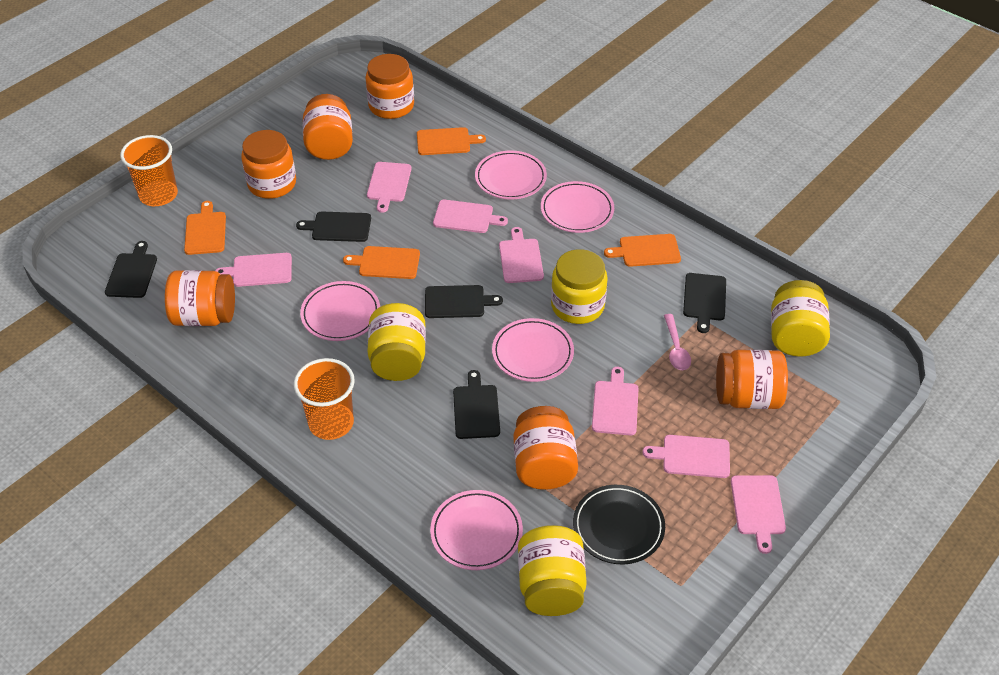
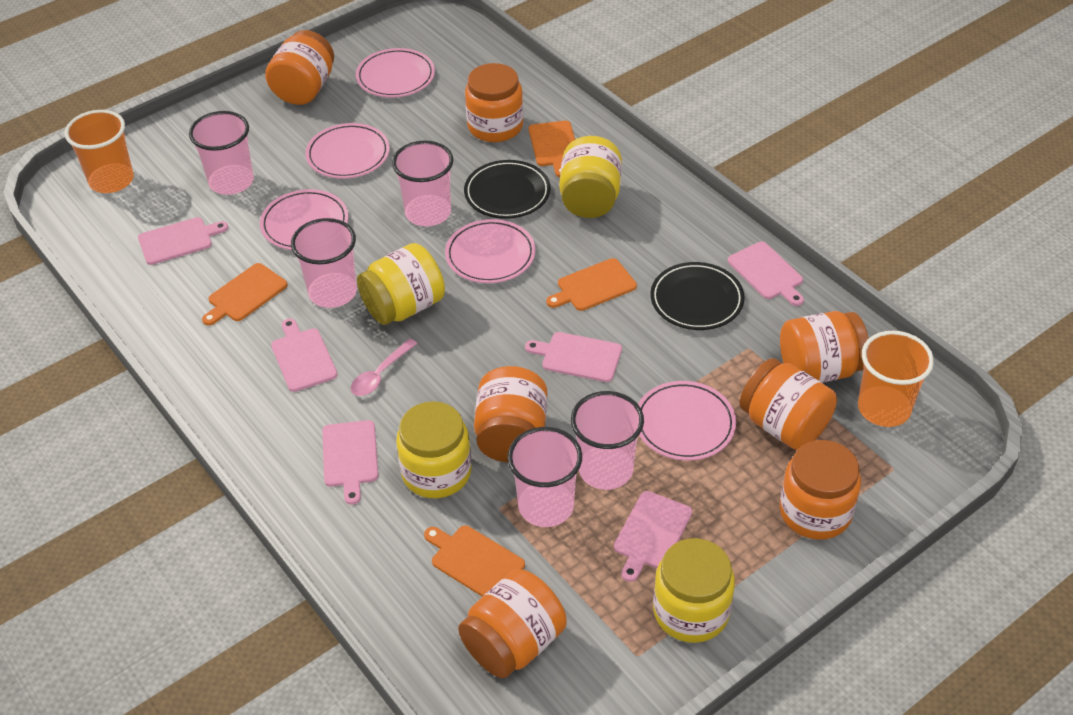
black cutting board: [105,241,157,298] [296,212,371,242] [425,285,503,318] [453,370,500,439] [683,273,726,333] = 5 -> none = 0
black plate: [573,485,665,564] = 1 -> [464,160,551,219] [650,262,745,330] = 2
orange jar: [165,270,235,326] [241,130,296,199] [303,94,353,160] [365,54,414,119] [513,406,578,490] [716,350,788,409] = 6 -> [265,30,334,105] [458,569,567,678] [465,63,523,142] [474,366,547,462] [740,358,837,450] [780,311,869,383] [780,440,861,540] = 7
pink cup: none = 0 -> [189,111,254,195] [291,218,357,308] [392,141,454,226] [507,427,582,527] [571,391,644,490] = 5
pink cutting board: [215,253,292,287] [367,162,412,213] [433,200,508,233] [499,227,544,283] [592,367,639,436] [642,435,730,478] [731,475,786,554] = 7 -> [138,217,228,265] [271,319,337,392] [322,420,378,505] [525,332,622,382] [614,491,692,582] [728,242,804,306] = 6

